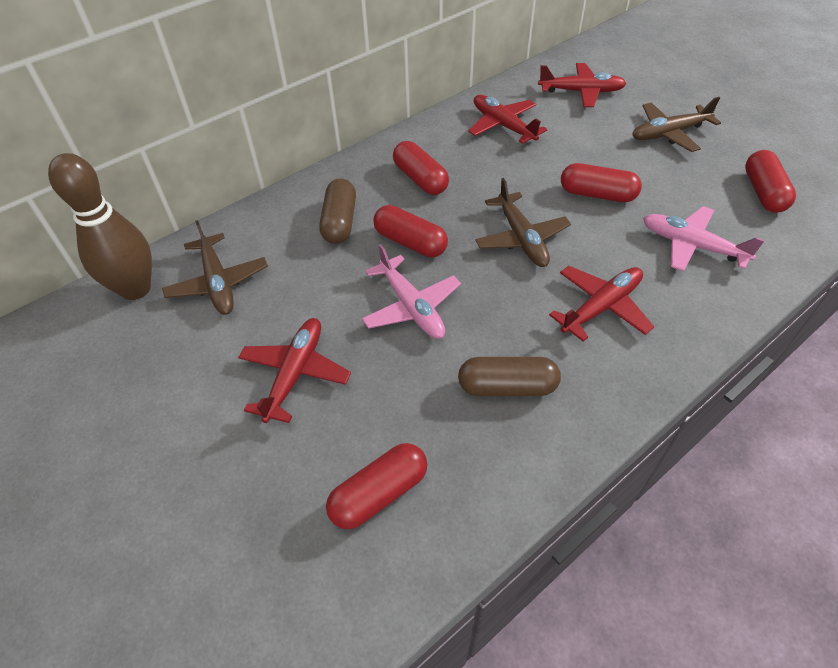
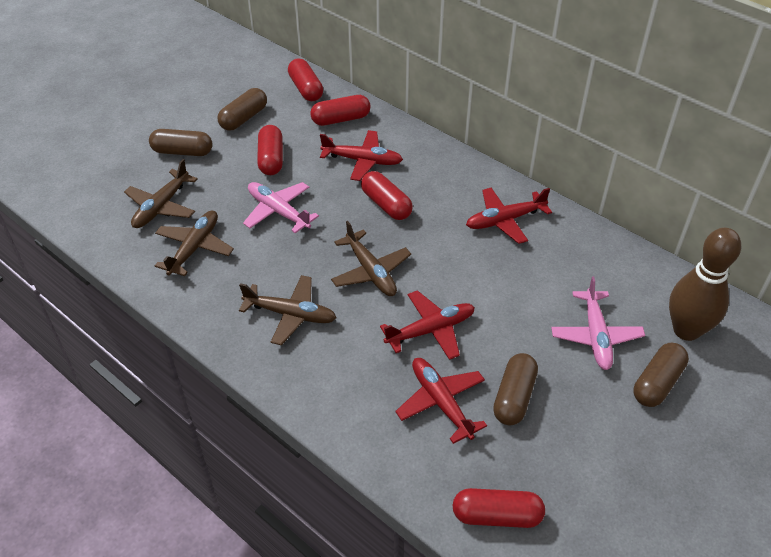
brown capsule: [319,178,356,244] [458,357,561,396] = 2 -> [149,129,213,156] [218,88,267,131] [493,353,538,425] [634,343,689,407] = 4
brown plane: [162,220,268,315] [475,178,571,267] [632,97,721,152] = 3 -> [124,159,198,228] [155,210,234,276] [239,275,336,345] [331,221,411,296] = 4

